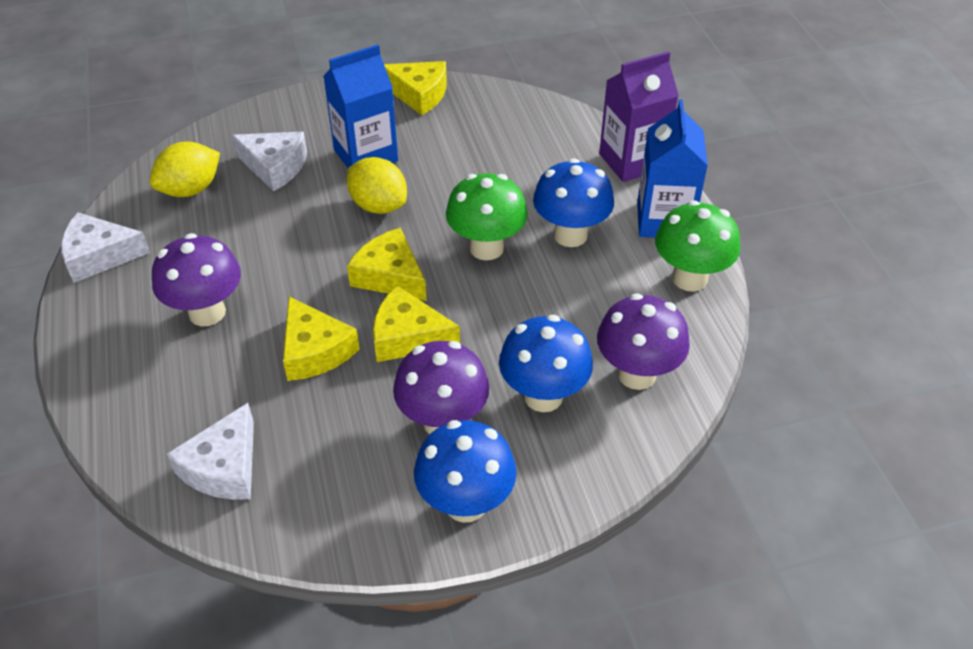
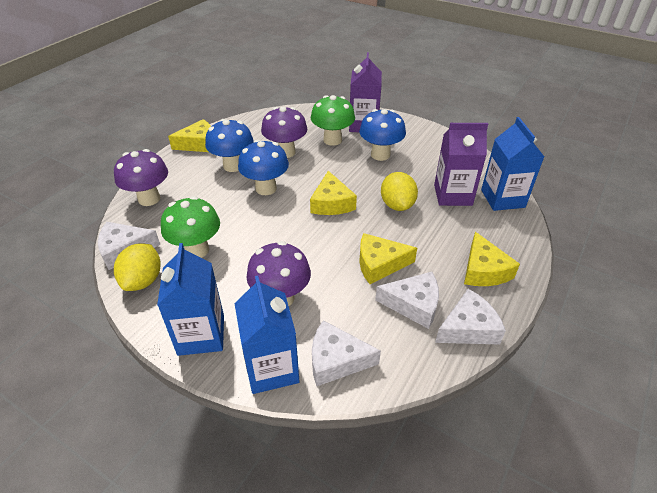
blue carton: [323,44,398,168] [637,99,708,238] = 2 -> [157,243,224,356] [234,276,300,394] [481,117,544,211] = 3
purple carton: [599,51,679,182] = 1 -> [349,52,382,132] [434,123,488,206] = 2
white cheese: [61,212,150,283] [167,403,254,500] [232,132,307,191] = 3 -> [98,222,160,270] [312,320,381,386] [375,272,439,329] [435,289,506,345] = 4

